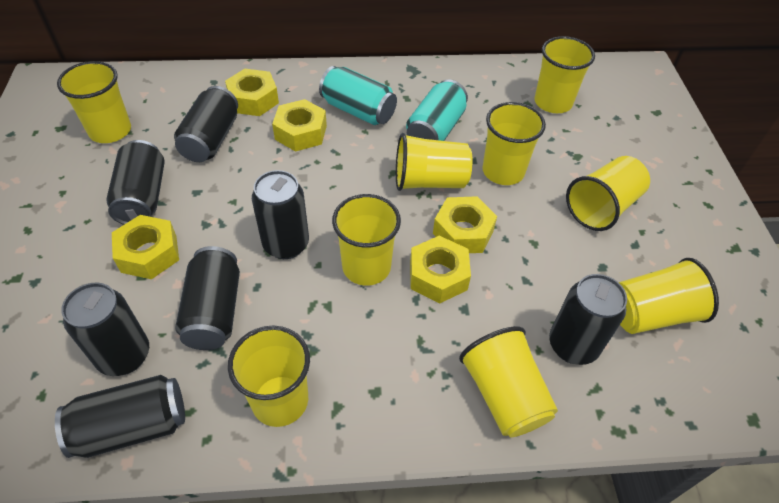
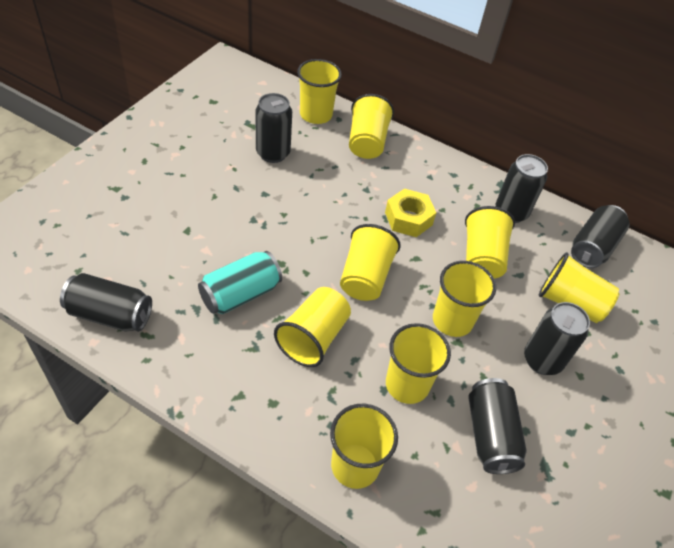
black can: [55,375,185,458] [61,283,149,376] [106,140,164,225] [174,86,238,162] [175,246,240,350] [252,170,309,259] [549,274,627,365] = 7 -> [60,273,152,332] [255,93,292,163] [468,378,527,474] [496,154,548,223] [524,302,590,375] [571,205,630,268] = 6
turquoise can: [319,66,397,125] [406,80,468,141] = 2 -> [198,251,282,314] = 1
yellow nut: [112,215,179,279] [225,69,279,116] [272,99,327,152] [410,236,471,303] [433,196,497,253] = 5 -> [385,189,436,237] = 1

